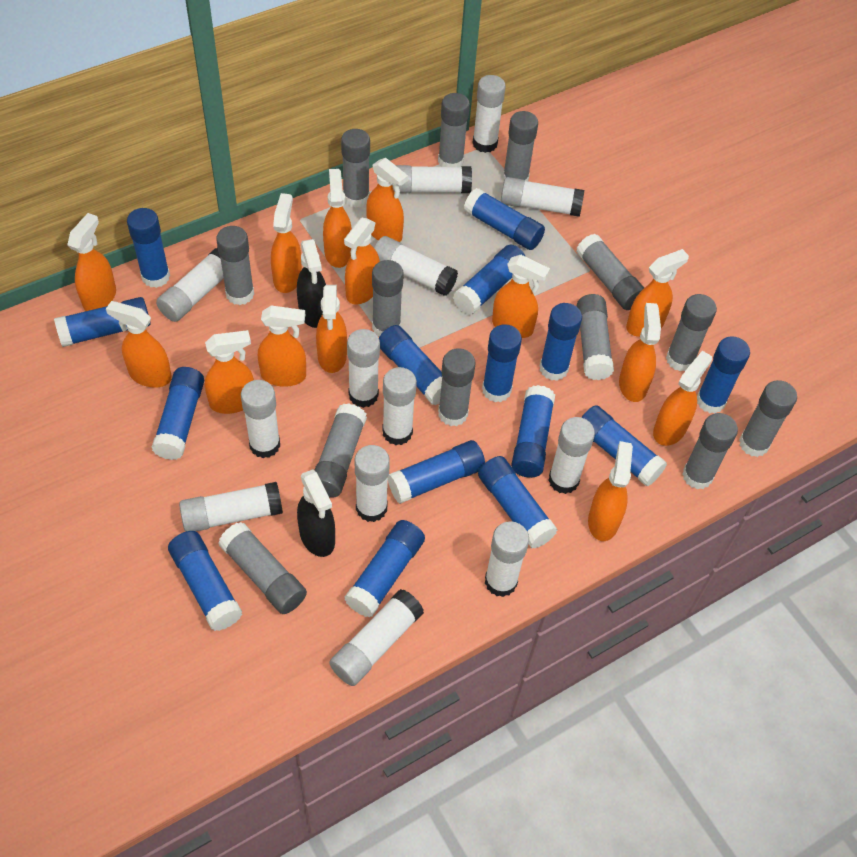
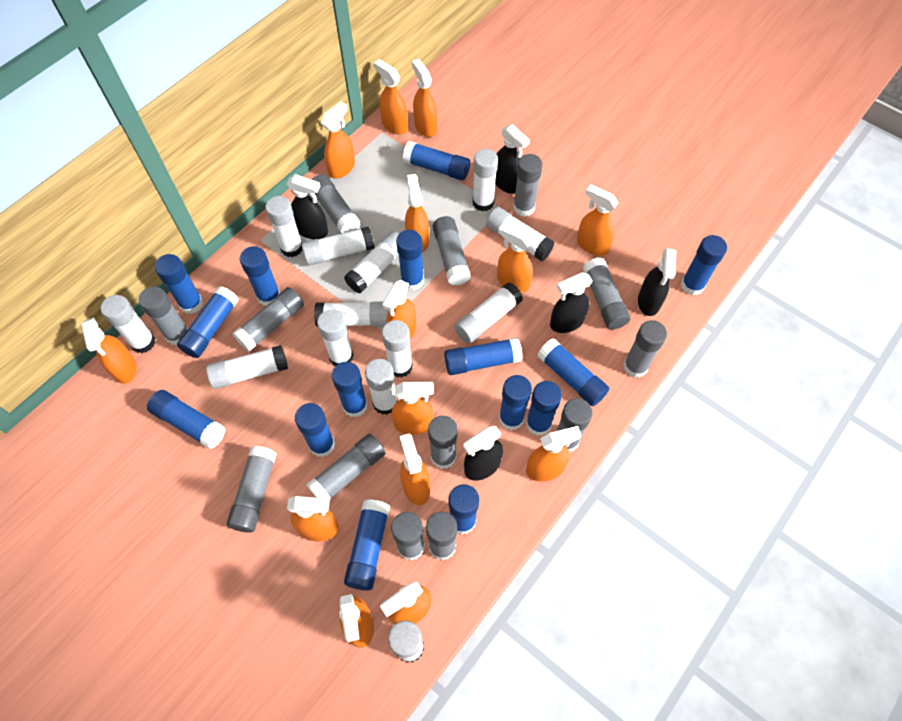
black spray bottle: [297,239,326,328] [297,469,335,557] = 2 -> [286,174,328,239] [463,426,503,481] [495,124,530,194] [550,272,593,333] [638,248,676,316] = 5

